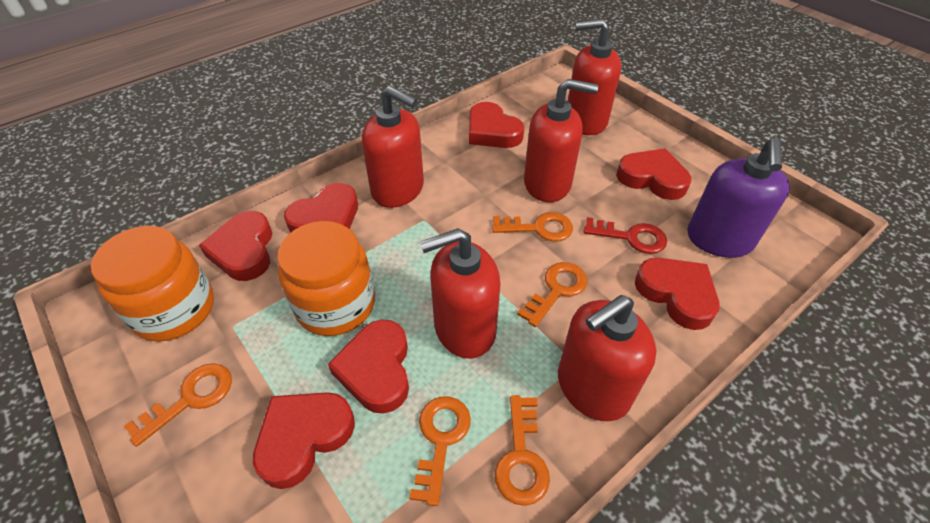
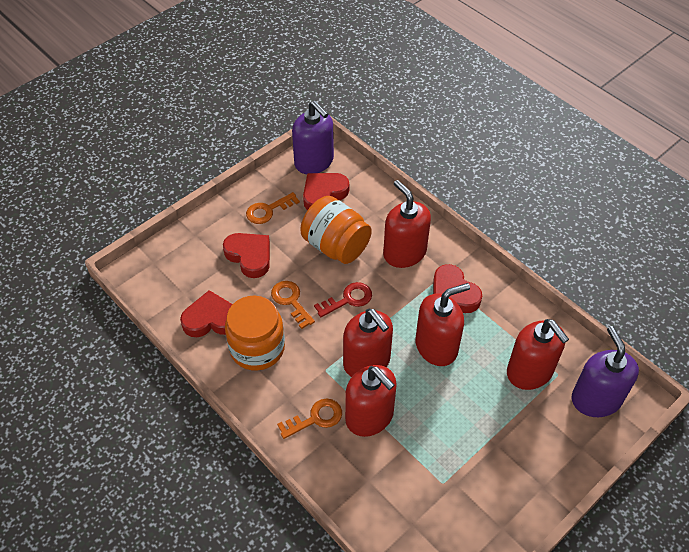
orange key: [124,363,232,447] [409,396,471,506] [492,212,573,242] [495,395,550,506] [517,262,588,327] = 5 -> [246,192,300,224] [271,281,315,329] [277,398,342,439] = 3
purple soap dispenser: [687,138,790,258] = 1 -> [292,101,334,174] [572,326,639,417] = 2
red heart: [199,211,272,281] [253,392,355,489] [284,183,358,233] [328,319,409,414] [469,102,524,148] [616,148,691,200] [635,258,720,330] = 7 -> [180,290,233,337] [223,233,270,278] [303,173,349,210] [433,264,482,313] = 4

